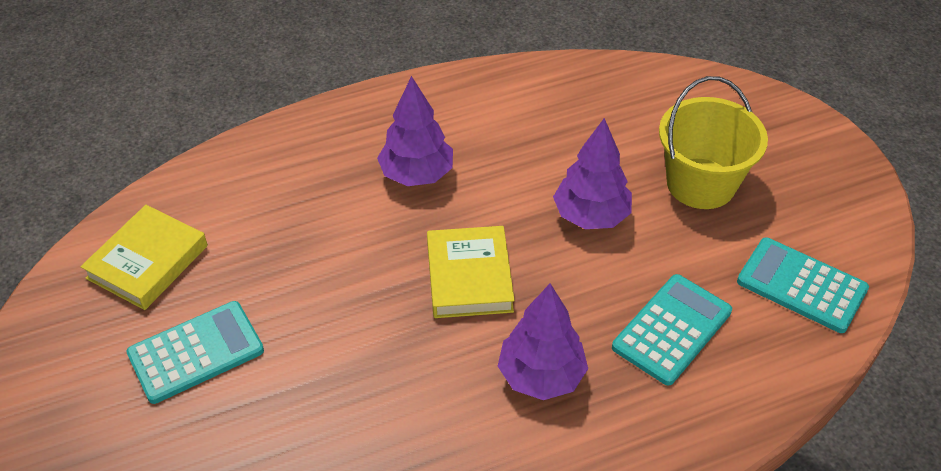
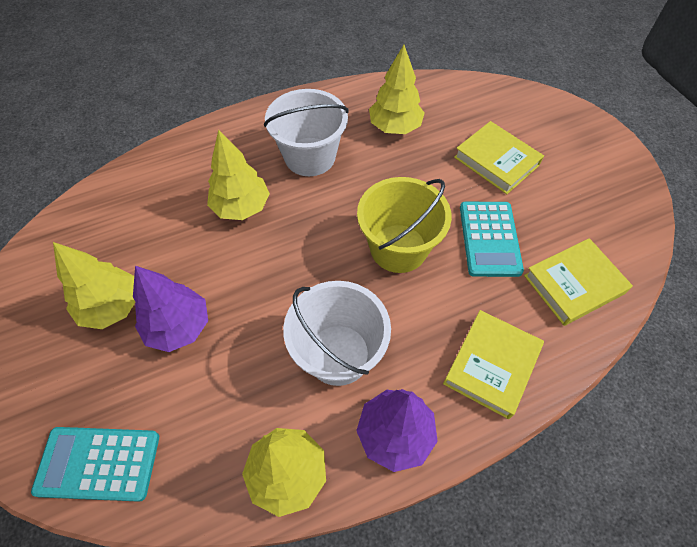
purple tree: [377,76,453,186] [498,283,588,400] [553,118,632,229] = 3 -> [133,266,208,352] [356,389,438,472] = 2
turquoise calculator: [126,301,264,404] [612,274,732,385] [737,237,869,333] = 3 -> [31,427,159,502] [460,202,524,277] = 2
white bucket: none = 0 -> [264,89,349,176] [283,281,391,386] = 2
yellow book: [80,205,208,310] [427,226,515,318] = 2 -> [443,310,544,419] [454,121,544,194] [524,238,633,326] = 3
yellow tree: none = 0 -> [53,242,135,329] [207,130,270,220] [242,428,326,517] [369,45,424,134] = 4

